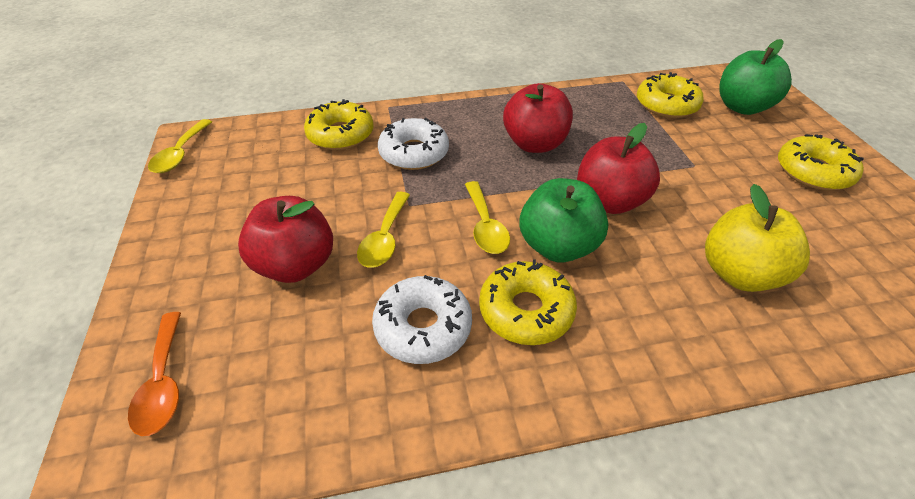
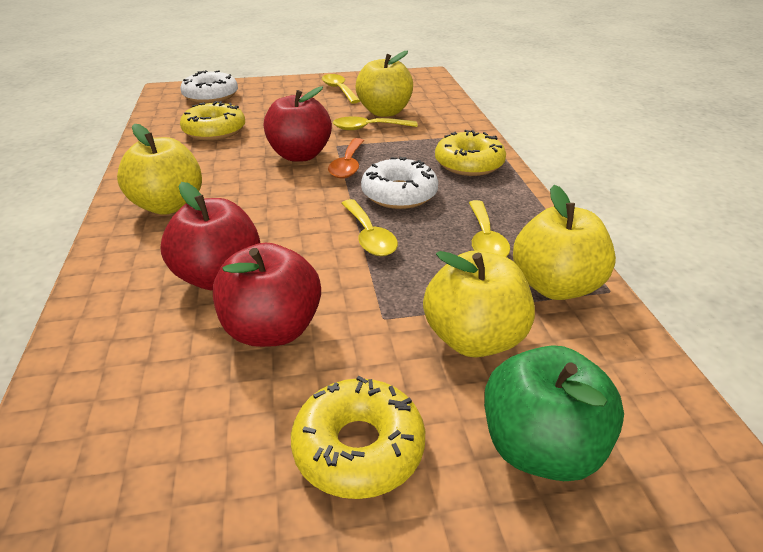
green apple: [520,178,609,262] [719,39,792,115] = 2 -> [484,345,624,481] = 1
yellow apple: [705,184,810,292] = 1 -> [117,124,202,215] [355,50,413,117] [423,251,535,357] [513,185,616,300] = 4
yellow donut: [304,99,374,150] [479,259,577,345] [637,72,704,118] [778,134,864,190] = 4 -> [180,101,245,141] [291,376,425,499] [435,130,506,176] = 3
yellow spoon: [148,119,212,173] [357,192,410,268] [465,181,510,254] = 3 -> [322,74,360,104] [333,116,418,130] [341,199,398,256] [469,200,510,257] = 4

